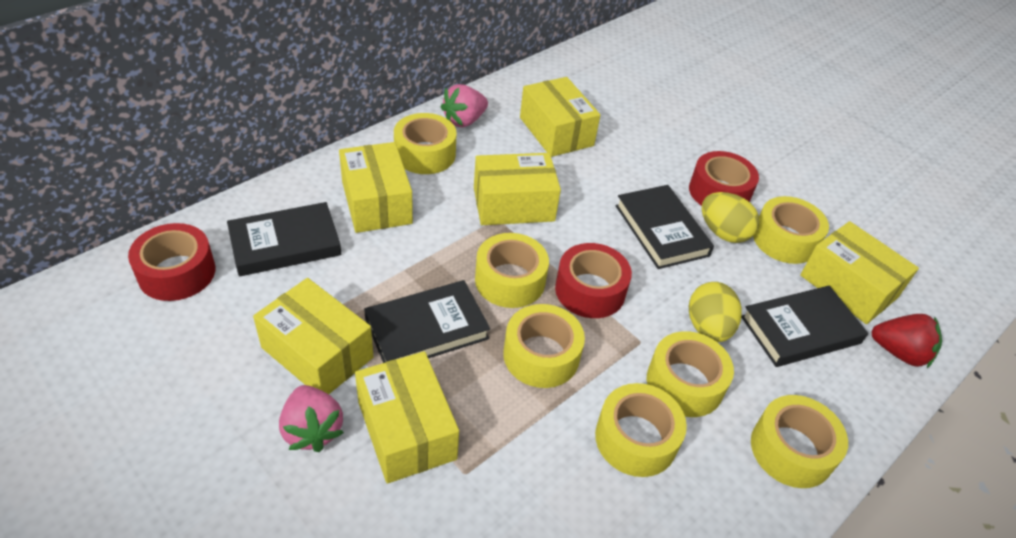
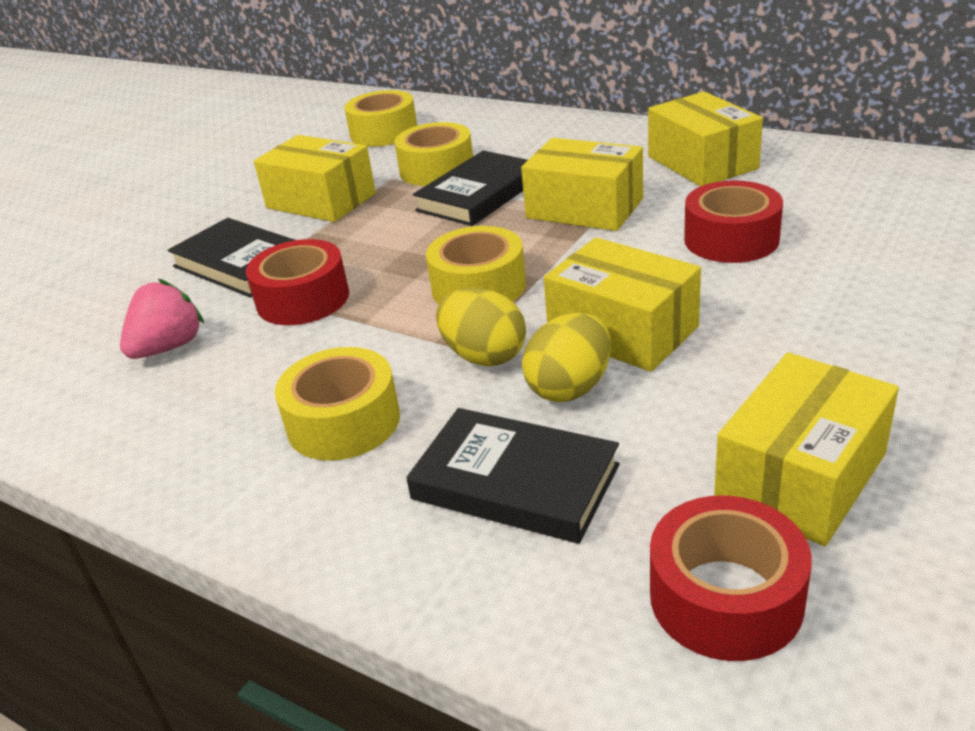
black book: [227,202,341,276] [364,280,490,363] [615,185,714,269] [741,286,868,367] = 4 -> [167,218,295,298] [406,408,620,544] [413,150,528,226] = 3
pink strawberry: [279,385,344,452] [441,84,488,127] = 2 -> [120,279,204,359] = 1
red strawberry: [871,314,942,368] = 1 -> none = 0
yellow box: [253,278,373,394] [339,142,413,233] [355,351,459,484] [474,153,561,225] [520,77,600,157] [800,221,919,324] = 6 -> [254,135,376,222] [521,138,643,231] [544,237,701,372] [648,92,763,186] [714,352,899,546] = 5
yellow tape: [394,113,457,174] [475,233,549,308] [503,304,585,388] [595,383,687,477] [647,331,734,417] [751,395,848,488] [753,196,829,264] = 7 -> [275,347,400,461] [344,90,417,147] [394,122,473,186] [426,226,526,304] = 4

